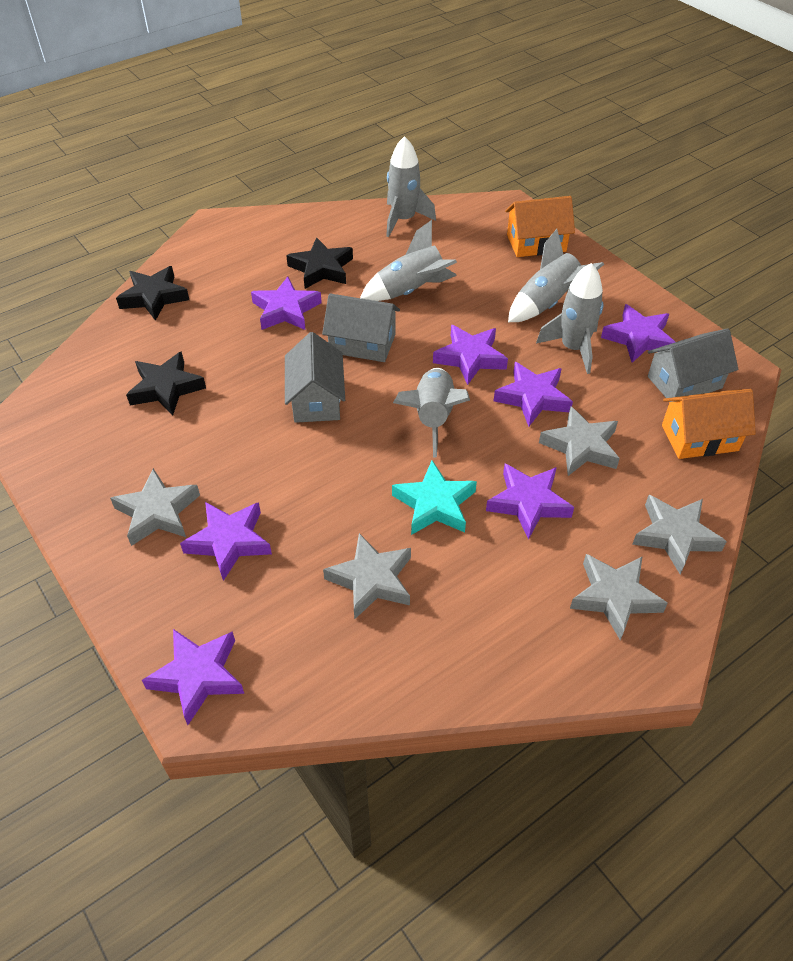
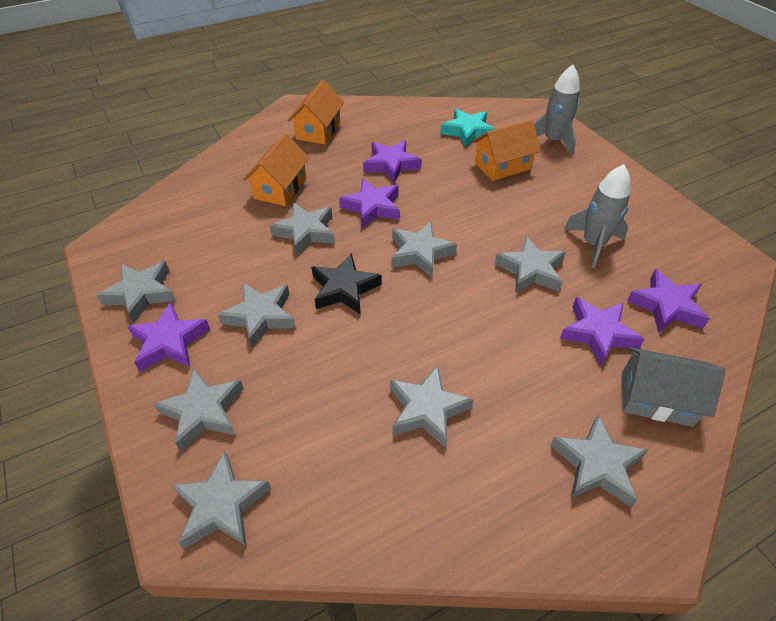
black star: [116,266,189,321] [126,351,206,416] [286,237,353,289] = 3 -> [311,253,382,315] = 1
grey house: [285,332,345,423] [322,294,400,362] [648,328,738,402] = 3 -> [622,347,726,427] = 1
grey rocket: [360,220,457,301] [386,136,436,237] [393,368,470,457] [508,229,604,322] [536,263,603,374] = 5 -> [534,65,580,156] [564,164,631,268] = 2
grey star: [110,468,200,546] [323,533,411,620] [539,406,620,476] [570,554,668,640] [632,495,727,574] = 5 -> [96,261,176,323] [154,368,244,451] [172,451,271,549] [218,283,295,348] [270,203,335,255] [390,365,474,448] [391,222,457,277] [495,236,566,293] [550,415,648,507] = 9
orange house: [505,196,575,257] [662,389,756,459] = 2 -> [243,134,309,206] [288,80,344,144] [472,119,541,181] = 3
purple star: [142,629,244,725] [180,502,272,581] [251,276,322,330] [433,325,508,385] [486,464,574,540] [494,362,573,427] [601,304,675,363] = 7 -> [127,302,210,372] [339,179,400,228] [363,140,422,183] [560,297,644,366] [627,269,710,333] = 5

